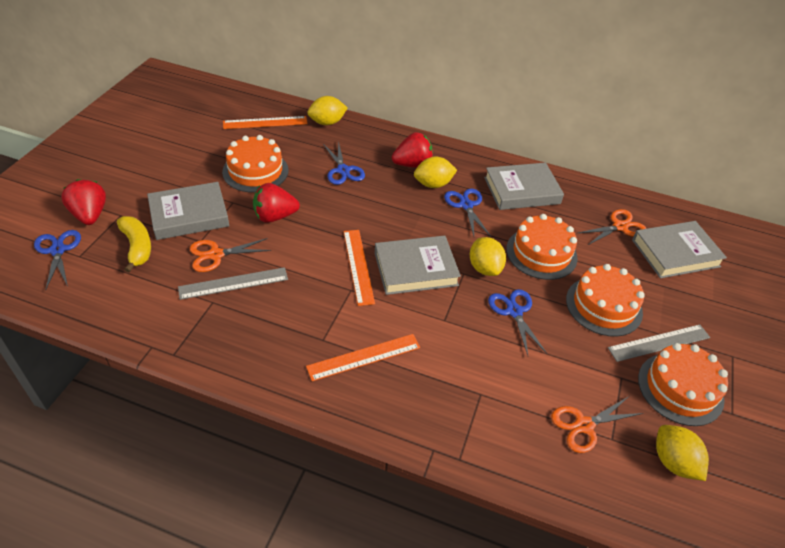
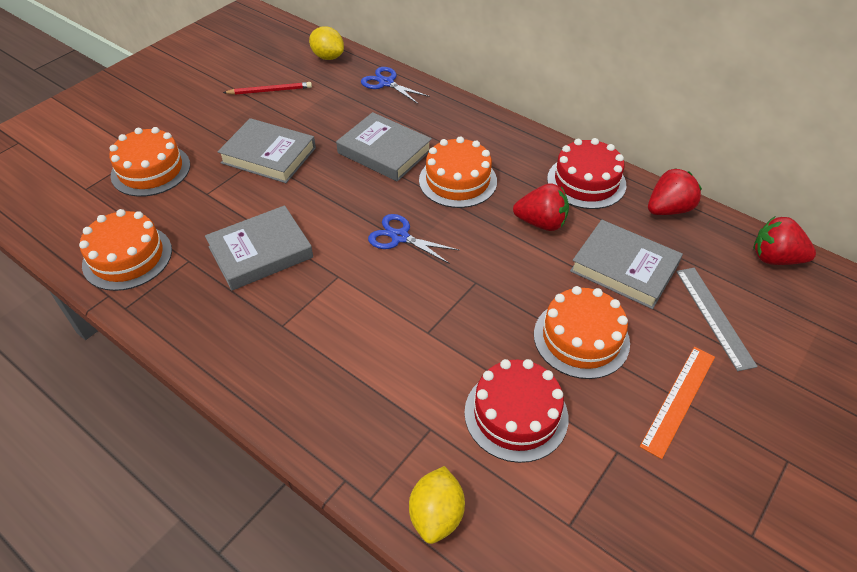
blue scissors: [34,230,81,290] [323,141,365,185] [444,189,491,237] [488,289,547,355] = 4 -> [361,67,430,104] [368,214,460,264] = 2
grey ruler: [178,267,288,300] [608,324,710,362] = 2 -> [676,268,758,371] = 1
orange ruler: [223,116,308,129] [306,334,420,381] [344,230,375,306] = 3 -> [640,347,715,459] = 1
orange scissors: [190,238,271,272] [551,396,643,453] [578,209,646,245] = 3 -> none = 0
red cake: none = 0 -> [464,359,568,463] [547,138,626,209] = 2
red pencil: none = 0 -> [223,82,312,95] = 1
yellow banana: [117,216,151,272] = 1 -> none = 0
yellow lemon: [307,96,348,125] [414,157,457,188] [470,237,506,276] [656,425,709,481] = 4 -> [309,27,344,60] [409,466,465,544] = 2

